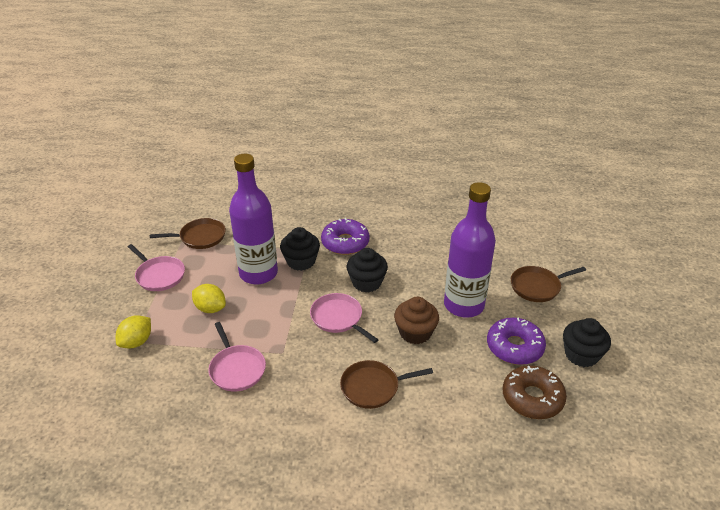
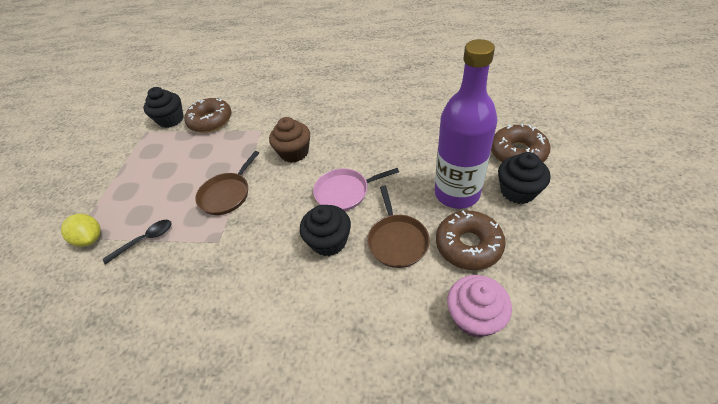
black spoon: none = 0 -> [103,220,172,264] = 1
brown donut: [503,365,567,419] = 1 -> [184,98,232,133] [436,211,506,270] [491,124,550,162] = 3
brown pan: [150,218,226,249] [340,360,433,409] [511,266,586,302] = 3 -> [195,151,259,215] [367,186,430,268] = 2
pink cupcake: none = 0 -> [447,275,512,338] = 1
pink pan: [128,244,185,291] [208,322,266,391] [310,293,378,343] = 3 -> [313,168,399,211] = 1
purple bottle: [229,154,278,284] [444,182,496,318] = 2 -> [435,39,497,209] = 1
purple donut: [321,218,369,255] [487,317,546,365] = 2 -> none = 0
yellow lemon: [116,315,151,348] [192,284,226,313] = 2 -> [61,214,101,247] = 1

